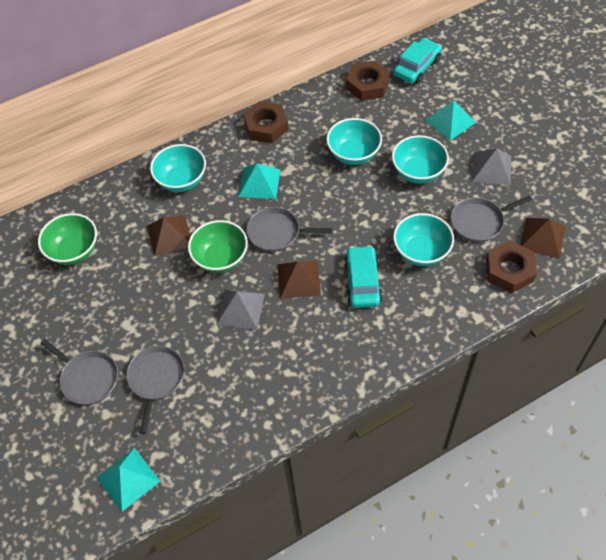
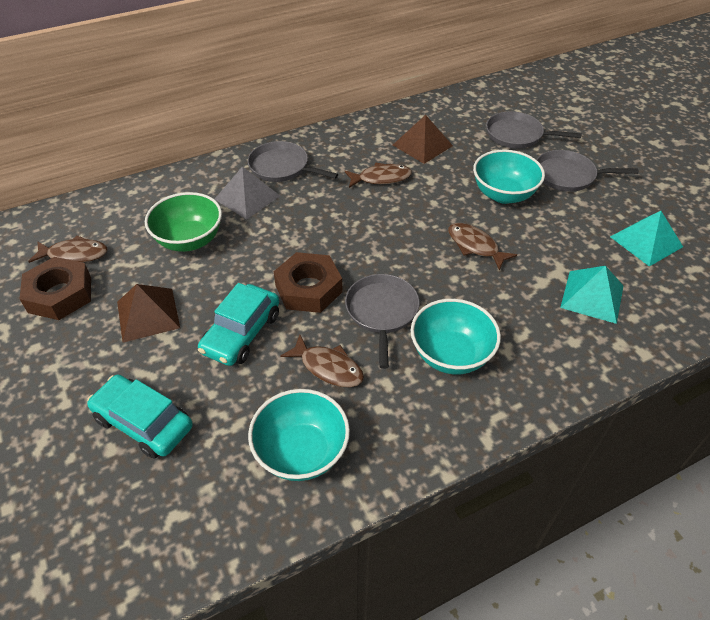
brown fish: none = 0 -> [28,235,108,263] [280,335,364,387] [345,162,412,188] [448,223,517,270] = 4
brown nut: [243,101,288,143] [346,60,390,101] [486,241,537,293] = 3 -> [20,257,91,320] [273,252,342,313] = 2
brown pyramid: [147,216,190,256] [277,261,321,299] [520,218,566,259] = 3 -> [117,284,180,342] [393,115,453,164] = 2
green bowl: [38,213,97,265] [188,220,248,273] = 2 -> [145,192,222,252] = 1
grey pyramid: [216,289,265,330] [472,148,511,185] = 2 -> [214,166,280,220] = 1
turquoise bowl: [150,144,206,192] [326,118,382,165] [392,135,449,183] [393,213,454,266] = 4 -> [248,389,350,481] [411,299,501,375] [473,150,545,204] = 3
turquoise pyramid: [97,448,160,512] [238,163,280,199] [425,101,476,140] = 3 -> [560,266,623,324] [610,211,683,267] = 2

